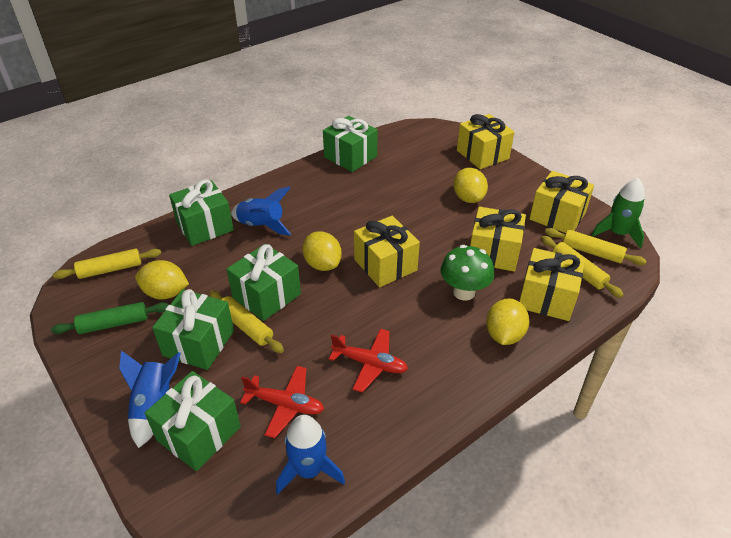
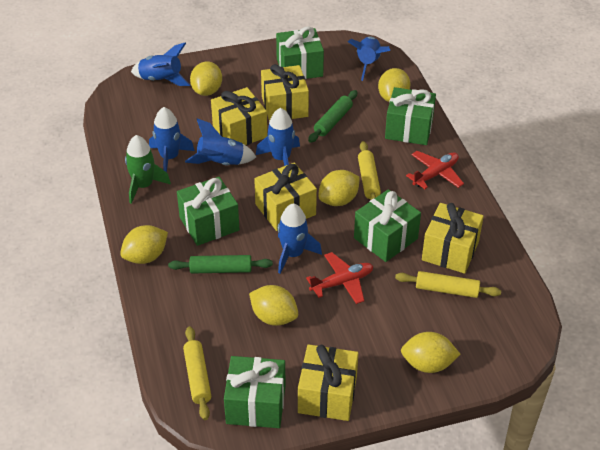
blue rocket: [119,351,181,448] [231,187,291,235] [276,415,345,494] = 3 -> [131,43,190,86] [149,107,195,172] [185,118,256,165] [256,108,300,166] [278,203,322,274] [348,37,390,81] = 6
green mushroom: [440,245,494,301] = 1 -> none = 0
green rolling pin: [51,302,169,334] = 1 -> [168,255,273,273] [308,90,358,143] = 2
yellow lemon: [135,260,189,300] [302,231,342,271] [453,168,488,203] [486,298,529,345] = 4 -> [120,225,168,264] [190,62,222,96] [249,285,298,326] [318,170,360,206] [378,68,410,102] [401,332,461,373] = 6
yellow rolling pin: [53,249,161,279] [209,290,284,353] [541,236,624,298] [545,228,647,265] = 4 -> [183,326,211,420] [358,141,381,200] [395,271,501,298] = 3

